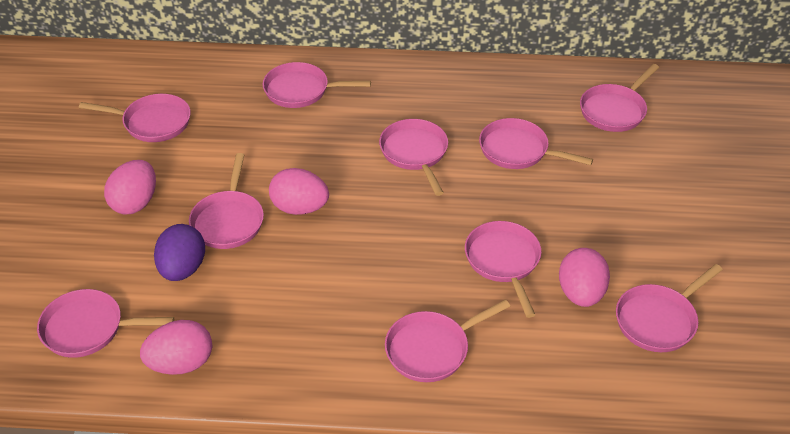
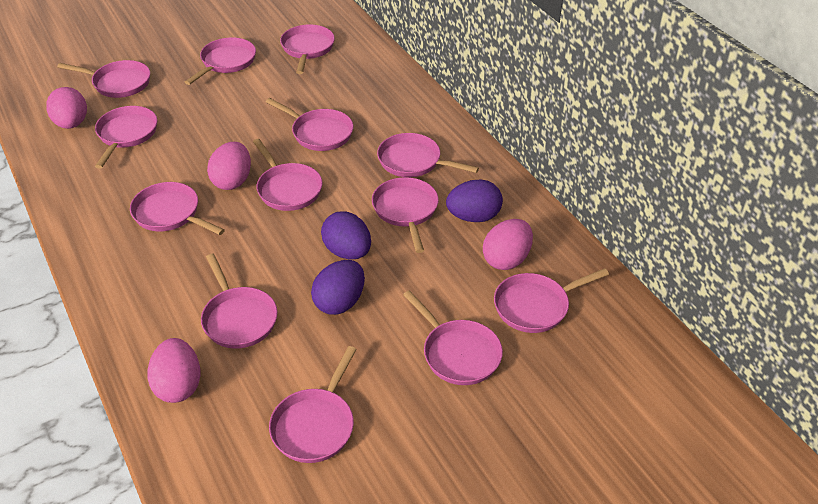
pink pan: [37,289,174,358] [79,94,191,142] [189,153,264,249] [262,62,371,108] [379,119,448,196] [385,299,510,382] [465,221,541,318] [479,118,593,169] [580,64,659,132] [616,264,723,352] = 10 -> [57,60,150,98] [95,106,157,169] [130,182,225,235] [185,37,256,85] [201,254,278,349] [253,139,323,211] [266,98,353,151] [269,346,357,463] [280,24,335,74] [372,177,439,253] [377,133,479,177] [403,290,503,385] [494,268,609,333] = 13
purple egg: [154,224,205,281] = 1 -> [311,260,365,315] [321,211,371,260] [446,180,503,222] = 3

